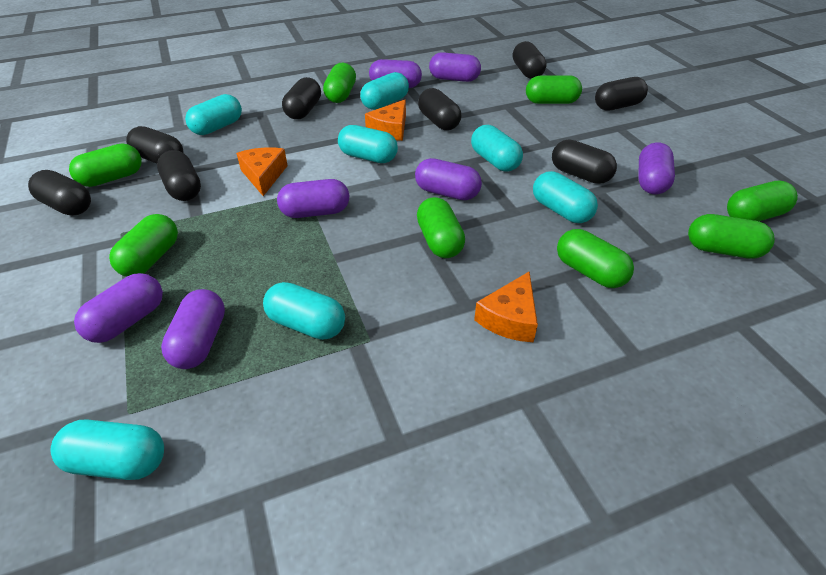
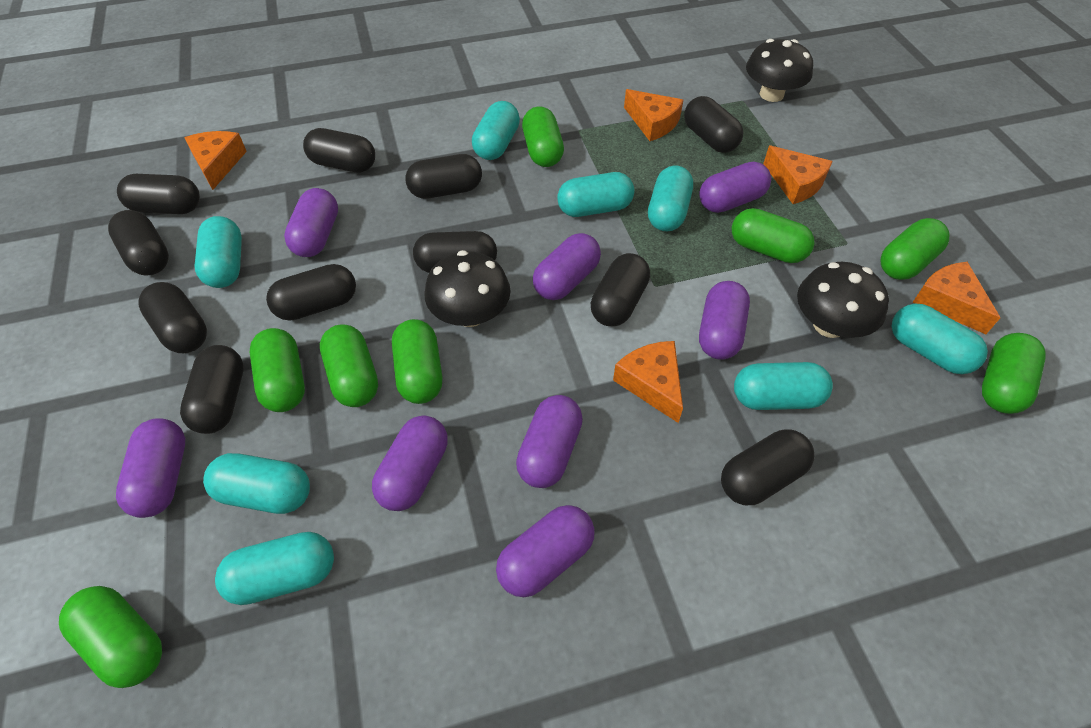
black capsule: [28,170,91,216] [126,126,183,163] [157,150,201,201] [282,77,321,119] [418,88,462,130] [513,41,546,79] [552,139,617,184] [595,77,648,111] = 8 -> [108,210,169,276] [117,174,200,214] [138,282,207,353] [180,345,244,434] [266,264,356,321] [303,128,375,173] [405,154,482,199] [413,231,497,273] [591,253,650,326] [684,96,743,153] [721,429,814,505] = 11
black mushroom: none = 0 -> [424,250,511,327] [746,39,813,102] [797,262,889,338] = 3
orange cheese: [236,147,288,196] [365,100,406,141] [474,272,538,342] = 3 -> [184,131,247,190] [613,341,683,423] [624,89,683,141] [763,146,833,204] [912,262,1000,334] = 5
purple capsule: [74,273,163,343] [161,289,225,369] [277,179,349,218] [369,59,422,88] [415,158,482,200] [429,52,481,82] [639,142,675,194] = 7 -> [116,418,185,518] [284,188,338,257] [372,415,448,511] [496,505,595,597] [516,395,583,488] [533,233,601,300] [699,161,771,213] [699,281,750,360] = 8
turquoise capsule: [50,419,164,480] [185,94,242,135] [263,282,345,340] [338,125,398,163] [360,72,409,110] [471,125,523,171] [533,171,598,223] = 7 -> [194,216,242,288] [203,453,310,514] [215,532,334,605] [472,101,520,160] [557,172,635,217] [648,165,693,231] [734,362,833,410] [892,304,988,374] = 8

